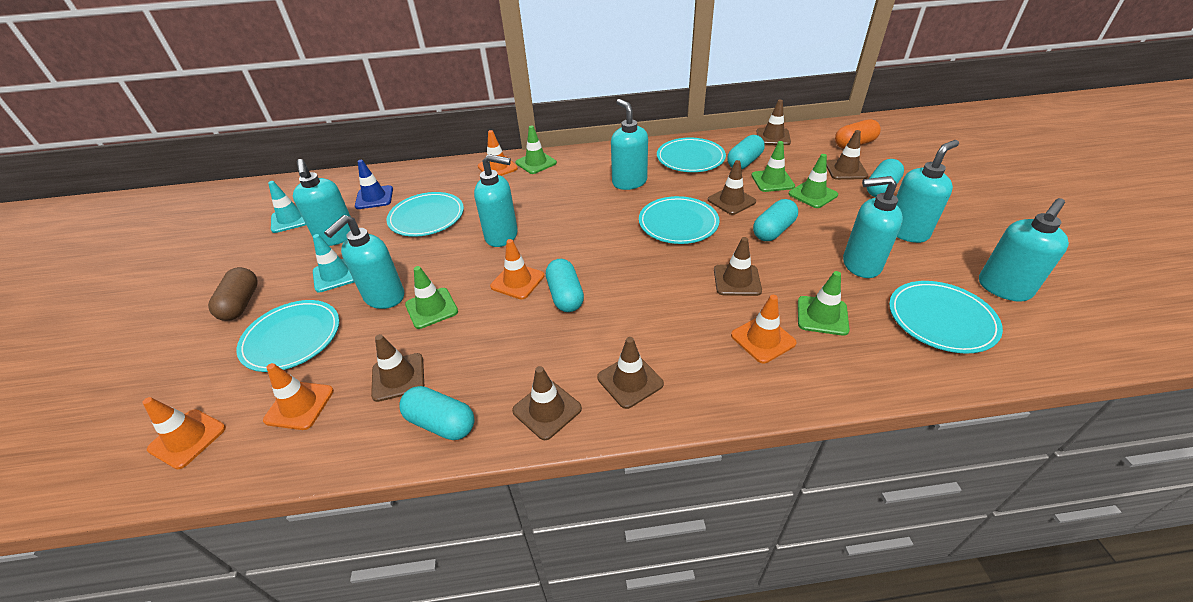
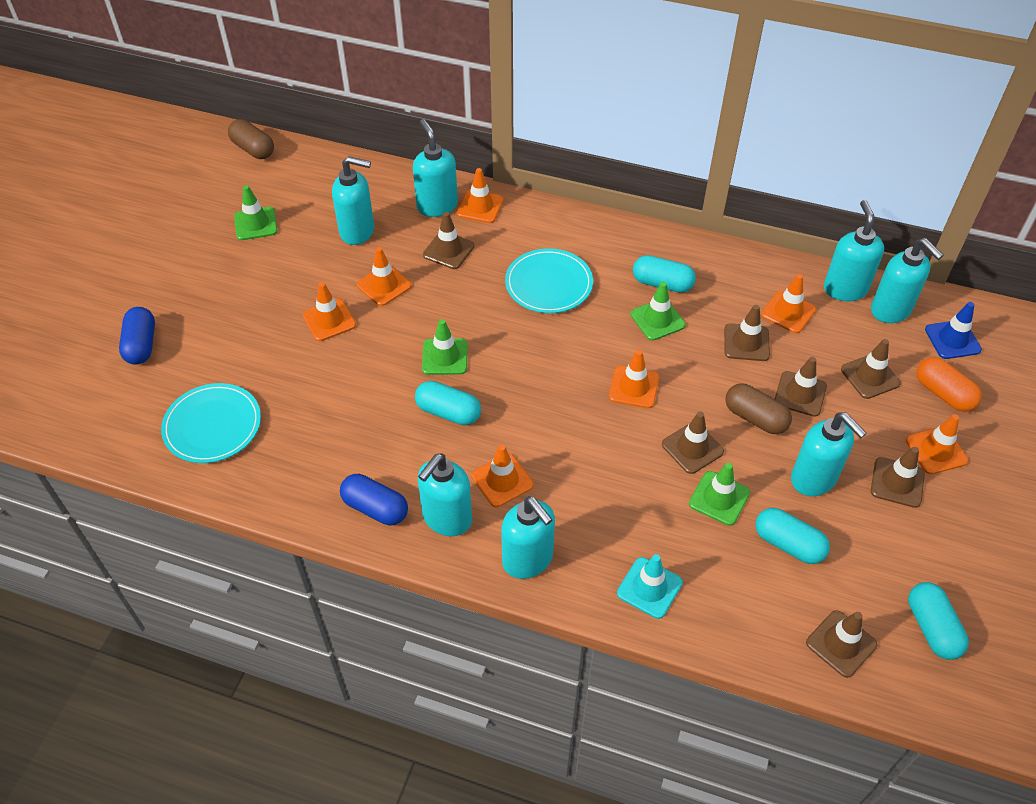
blue capsule: none = 0 -> [119,307,155,365] [340,474,408,525] = 2
brown capsule: [208,267,258,321] = 1 -> [228,119,274,159] [725,384,792,434] = 2
green traffic cone: [405,266,458,329] [516,126,557,174] [751,141,795,192] [789,154,838,208] [798,271,850,336] = 5 -> [234,185,278,240] [422,319,468,375] [630,282,686,341] [689,463,750,526] = 4
orange traffic cone: [142,397,226,469] [263,363,334,430] [477,130,518,176] [490,239,544,299] [731,295,797,363] = 5 -> [303,282,356,341] [357,247,412,306] [457,168,504,223] [472,444,533,507] [609,350,659,408] [761,274,816,333] [906,414,968,474] = 7
turquoise capsule: [400,386,475,440] [546,259,584,312] [727,135,765,169] [753,199,798,241] [866,159,904,197] = 5 -> [415,381,481,425] [633,255,696,293] [756,508,830,564] [908,582,969,660] = 4
turquoise plate: [237,300,339,372] [386,192,464,237] [639,196,720,244] [657,138,726,172] [889,281,1003,354] = 5 -> [161,383,261,463] [505,248,593,313] = 2
turquoise traffic cone: [268,181,306,233] [313,234,354,293] = 2 -> [617,554,683,619] = 1

